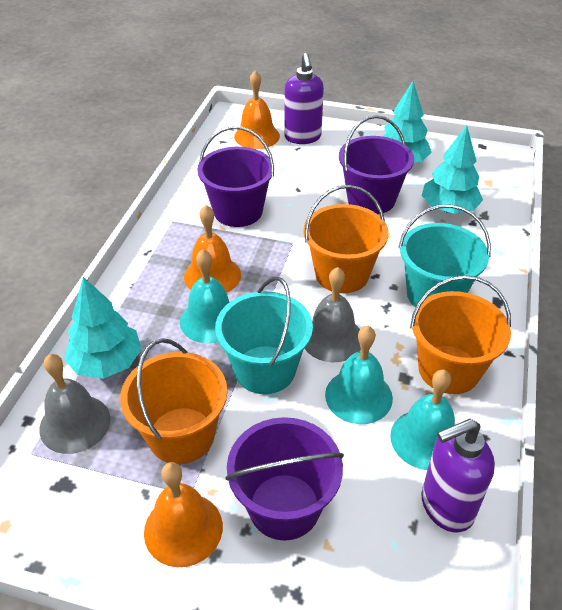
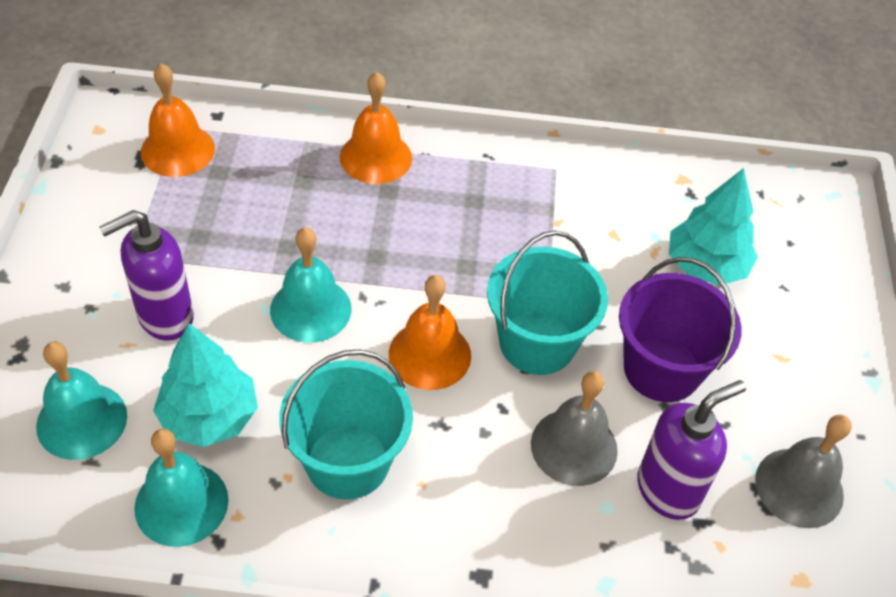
orange bucket: [120,338,227,464] [303,185,389,293] [410,275,511,394] = 3 -> none = 0
purple bucket: [197,126,274,227] [225,417,344,541] [339,115,414,214] = 3 -> [619,257,742,402] = 1
turquoise tree: [64,277,142,379] [383,81,432,163] [422,125,483,214] = 3 -> [153,323,258,447] [669,168,758,286] = 2

